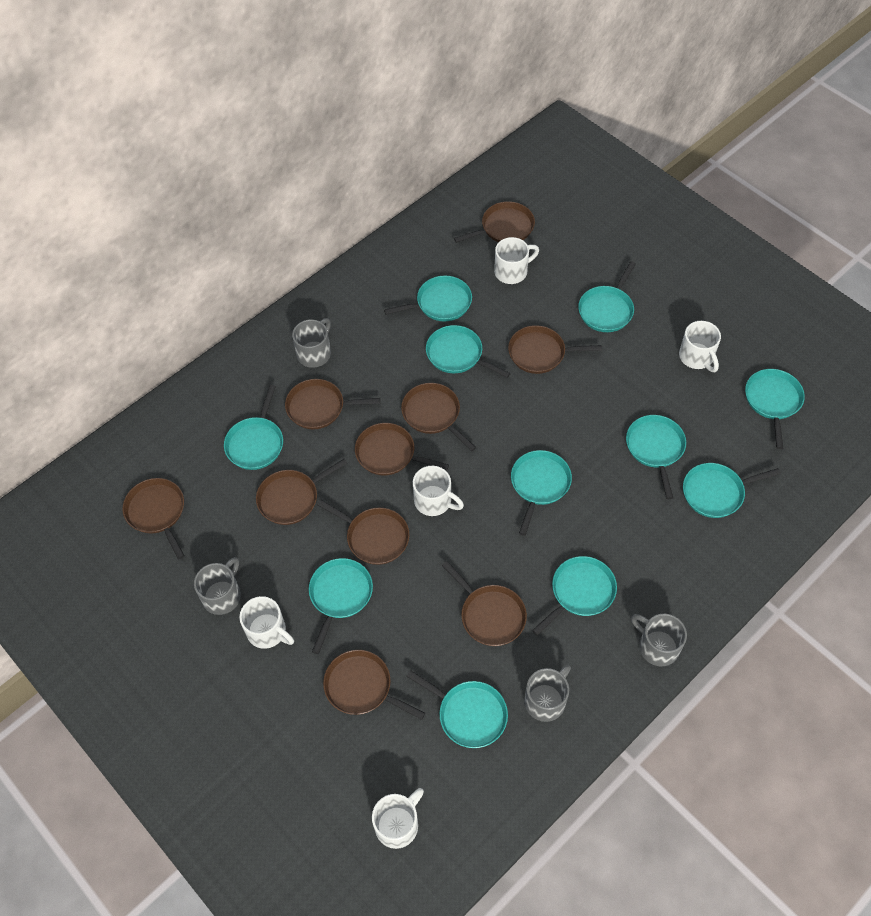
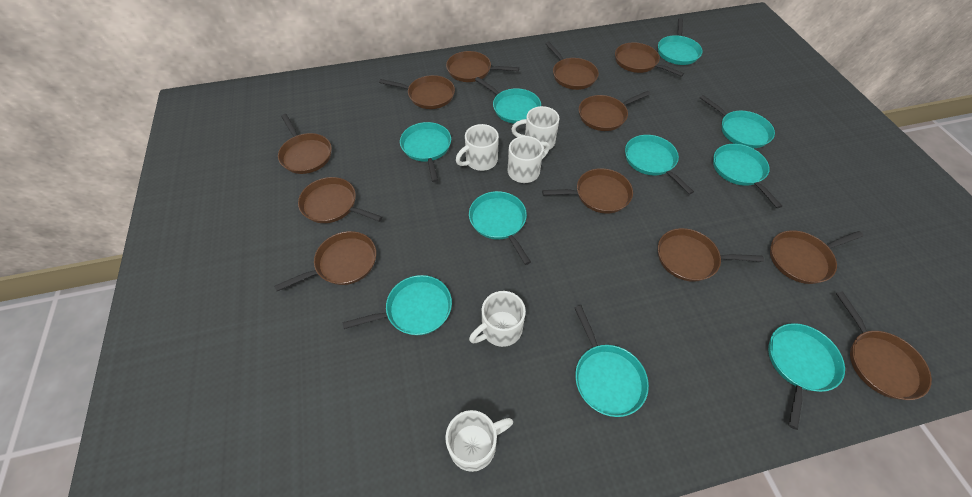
brown pan: [123,478,184,560] [256,459,347,525] [285,379,380,429] [317,500,410,565] [323,650,425,720] [355,423,449,476] [401,383,476,451] [442,561,527,646] [454,201,535,243] [508,325,602,374] = 10 -> [274,231,376,291] [278,114,332,174] [298,177,382,223] [379,75,455,109] [446,51,519,82] [542,168,633,214] [545,41,599,90] [579,91,650,131] [615,42,684,77] [658,228,764,282] [770,230,863,284] [836,292,932,400] = 12
grey mug: [194,557,241,615] [292,318,331,368] [524,664,571,722] [631,614,687,666] = 4 -> none = 0
turquoise pan: [224,385,283,470] [309,558,373,654] [384,276,472,321] [406,670,508,748] [426,325,511,378] [511,450,572,536] [532,556,617,636] [578,261,636,332] [626,415,686,499] [683,463,781,518] [745,369,805,449] = 11 -> [342,275,452,335] [400,122,451,182] [469,191,531,265] [475,77,541,124] [575,305,649,417] [625,135,694,195] [658,18,703,65] [700,95,775,148] [713,144,782,208] [768,323,845,430] = 10

